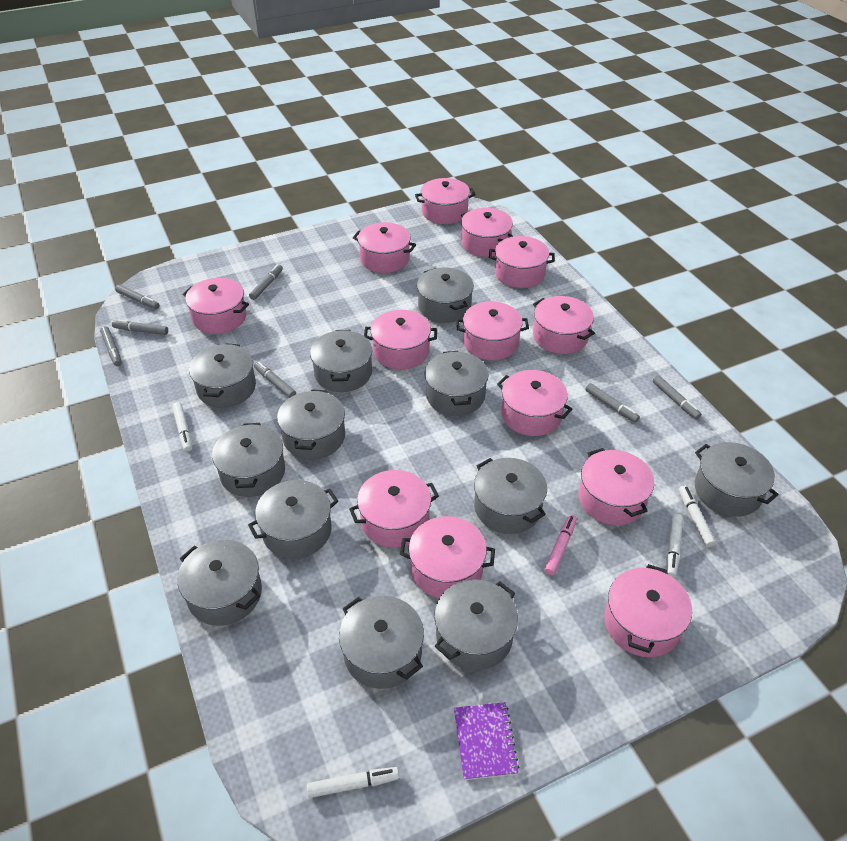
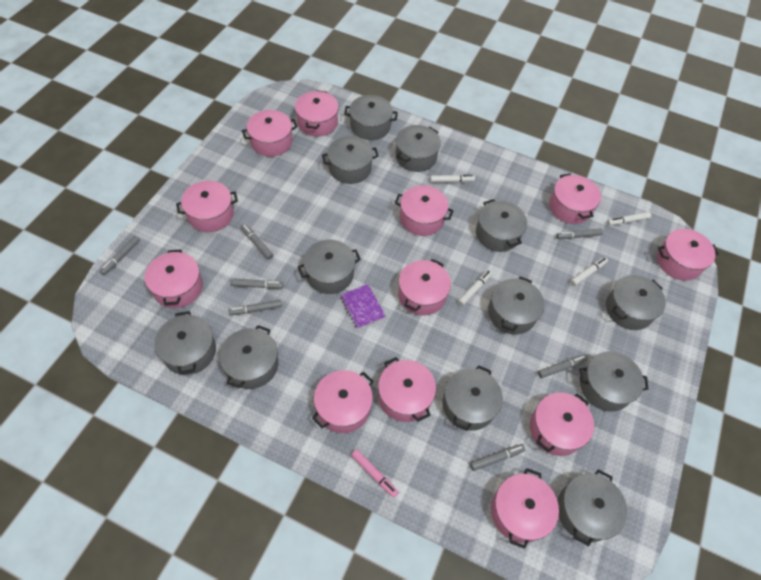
pink pot: [182,278,249,334] [349,470,439,548] [353,222,416,273] [364,310,437,369] [400,516,495,598] [415,178,476,224] [456,302,529,360] [461,208,513,257] [489,236,555,288] [497,370,572,436] [533,296,595,354] [578,448,654,525] [604,564,692,657] = 13 -> [145,249,203,308] [176,181,238,232] [242,110,298,157] [295,90,339,137] [312,370,373,433] [378,357,436,422] [395,185,454,236] [398,259,451,316] [491,468,559,549] [530,392,594,456] [549,173,601,224] [657,229,719,281] = 12

